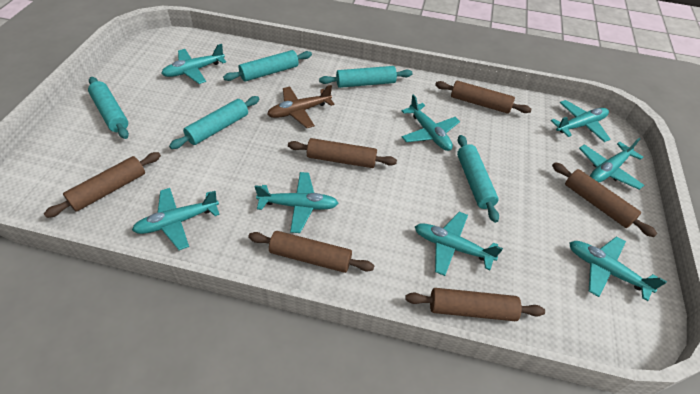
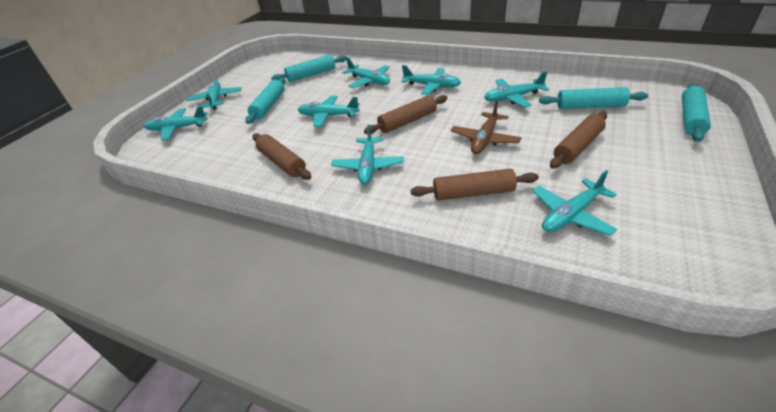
brown rolling pin: [44,152,161,218] [248,231,374,273] [288,138,397,168] [405,288,545,321] [435,80,532,114] [552,163,657,237] = 6 -> [253,133,311,180] [364,95,447,134] [410,169,539,201] [550,112,607,169] = 4
turquoise rolling pin: [88,77,129,139] [169,96,259,149] [223,50,312,82] [319,66,412,88] [457,135,499,223] = 5 -> [245,78,285,124] [271,55,347,82] [539,87,648,109] [682,84,711,142] = 4

